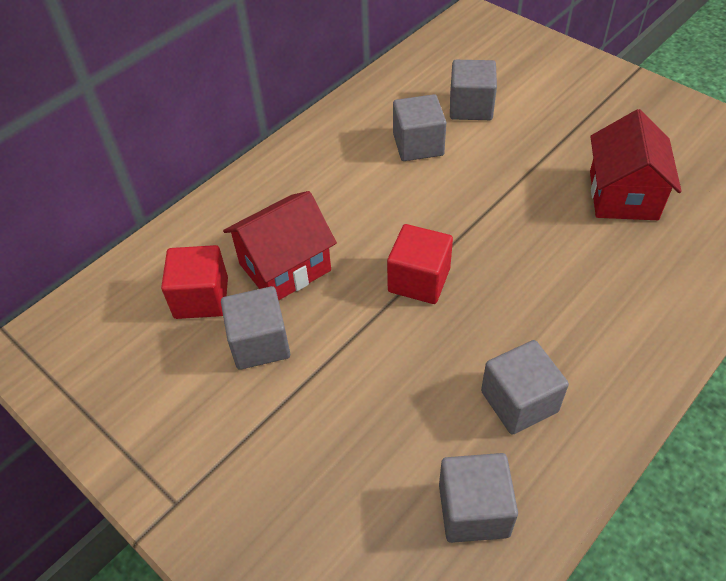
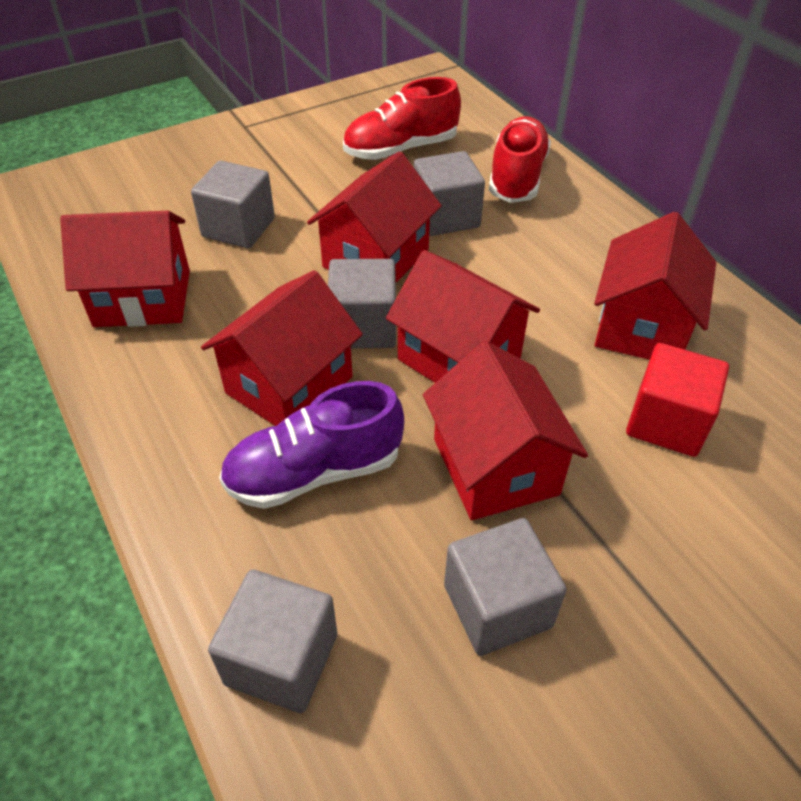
purple shoe: none = 0 -> [219,381,404,509] = 1
red cube: [161,245,228,319] [387,224,453,304] = 2 -> [626,343,729,457] = 1
red house: [223,191,337,300] [590,109,682,220] = 2 -> [60,211,190,327] [201,270,363,426] [307,151,442,283] [386,250,540,383] [423,341,588,520] [594,212,716,360] = 6
red shoe: none = 0 -> [343,77,461,160] [489,116,551,203] = 2

